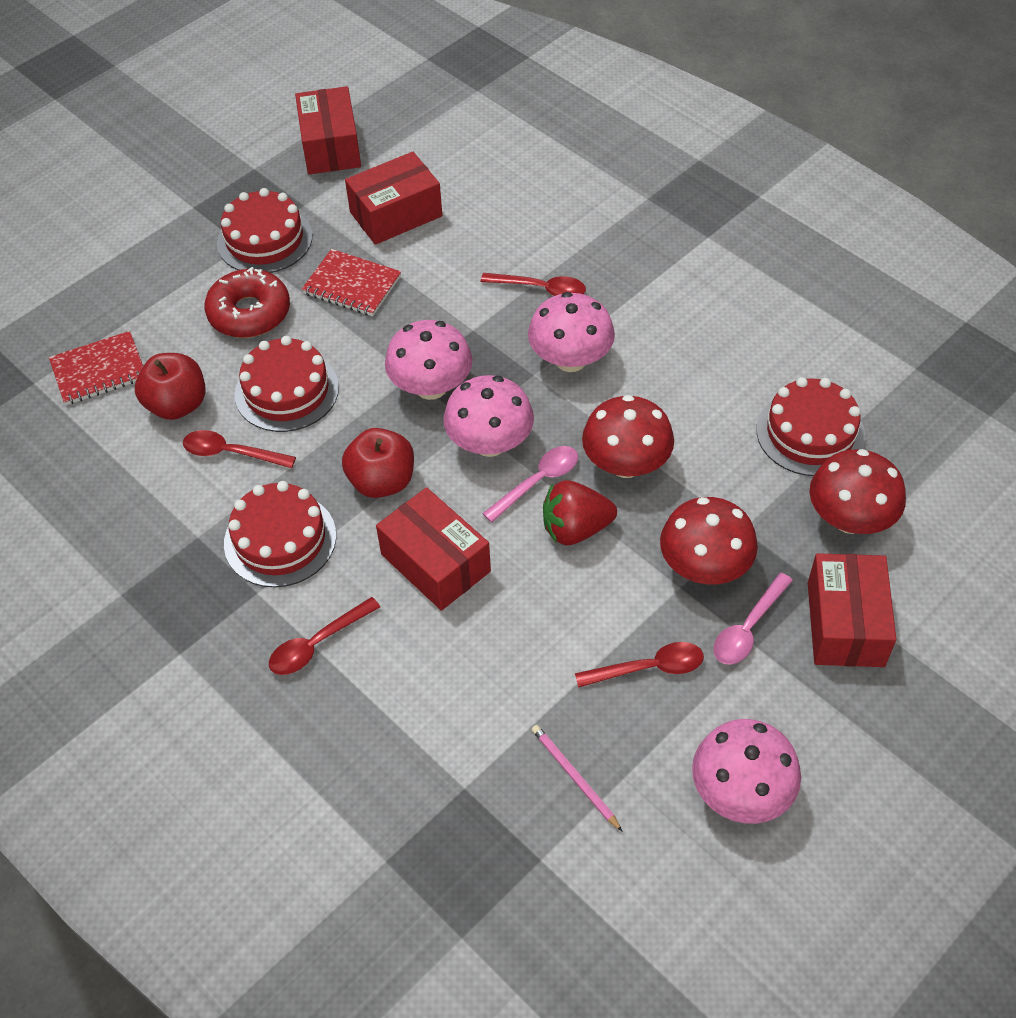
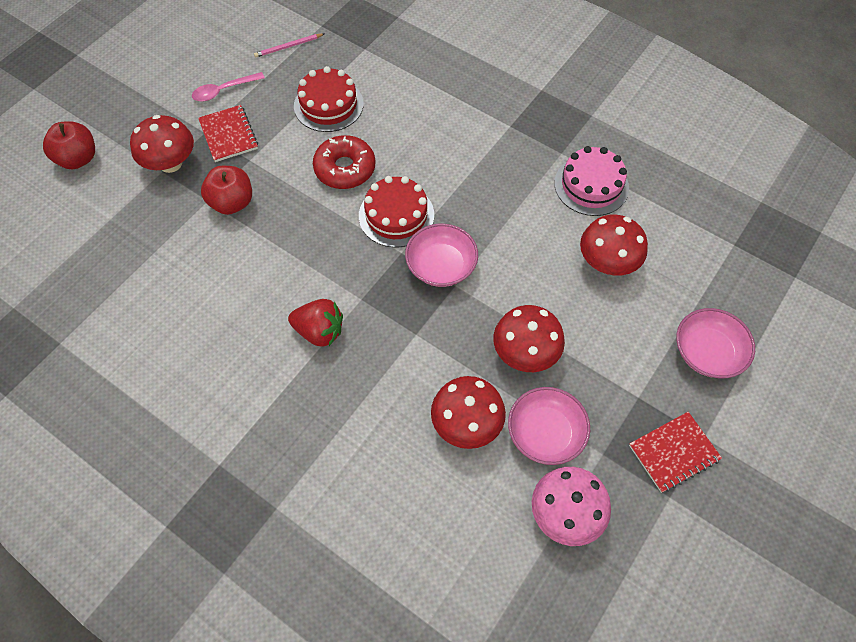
pink bowl: none = 0 -> [405,224,478,287] [508,387,590,465] [676,308,755,378] = 3
pink cake: none = 0 -> [554,146,629,216] = 1
pink mushroom: [385,320,473,400] [444,375,534,457] [528,292,615,372] [692,719,801,823] = 4 -> [532,467,611,546] = 1
pink spoon: [482,446,578,522] [713,573,793,664] = 2 -> [192,72,265,102] = 1
red box: [295,86,361,174] [345,152,442,245] [376,487,491,611] [808,553,896,667] = 4 -> none = 0
red cake: [217,188,312,273] [224,481,336,587] [235,336,339,432] [757,377,865,476] = 4 -> [294,66,363,132] [359,176,434,248] = 2
red mushroom: [582,395,674,478] [660,497,758,584] [809,449,906,534] = 3 -> [130,115,194,173] [431,376,506,449] [493,305,565,372] [580,214,648,276] = 4
red spoon: [183,430,296,468] [269,597,380,675] [481,273,586,296] [575,642,704,688] = 4 -> none = 0

